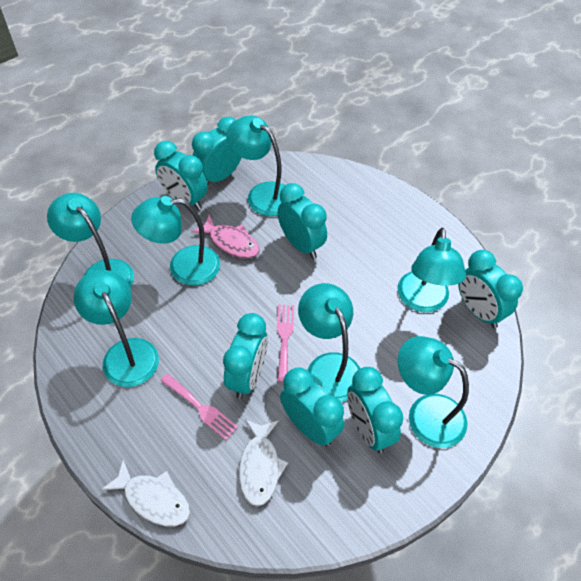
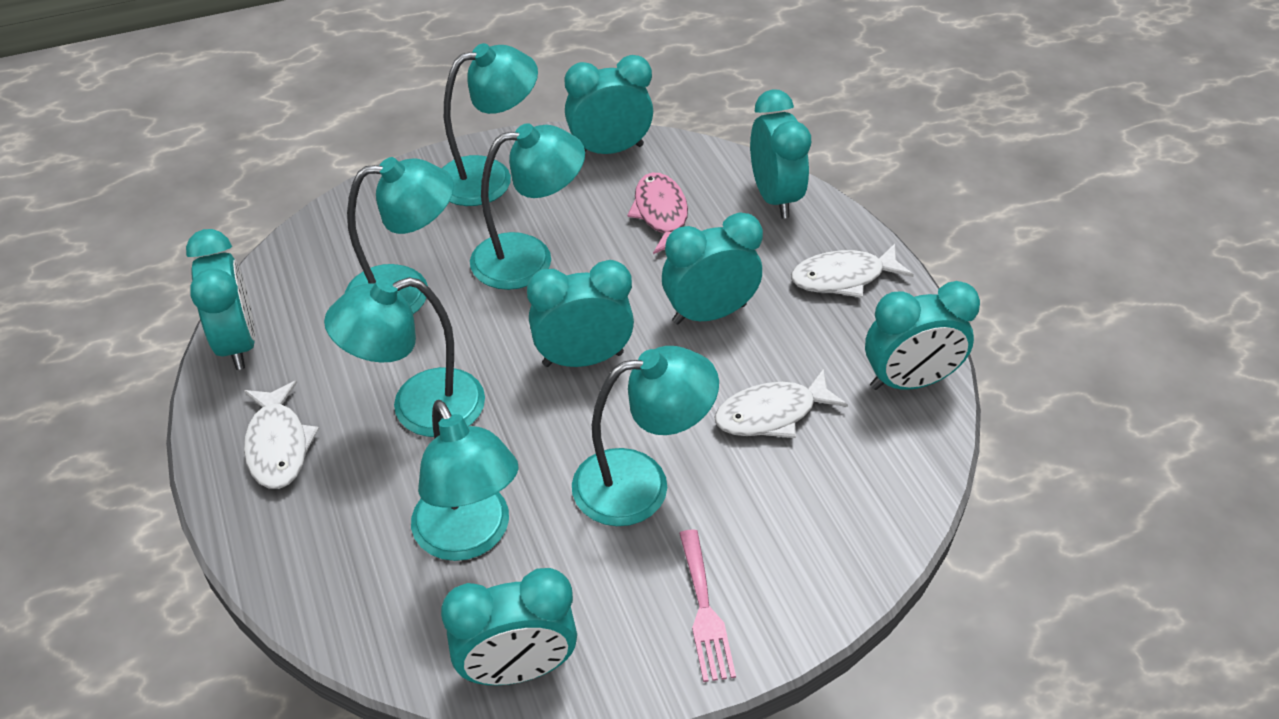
pink fork: [160,374,238,440] [277,305,294,382] = 2 -> [679,530,736,682] = 1
turquoise lamp: [47,193,134,287] [73,270,159,387] [131,196,220,286] [226,116,285,216] [298,283,360,402] [397,227,466,312] [398,336,469,448] = 7 -> [324,277,485,437] [345,157,454,314] [411,400,518,561] [442,43,538,206] [470,123,585,290] [572,346,719,526] = 6
white fish: [101,460,190,526] [239,419,288,506] = 2 -> [244,381,319,489] [714,369,848,438] [791,244,914,298] = 3

